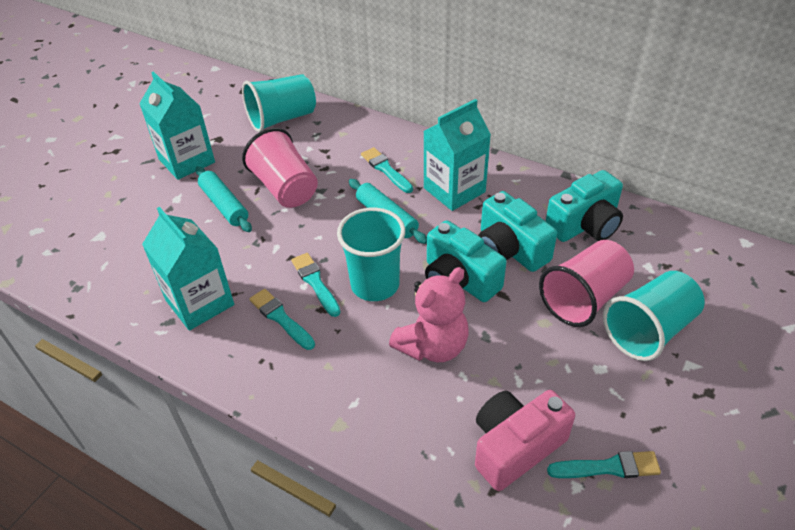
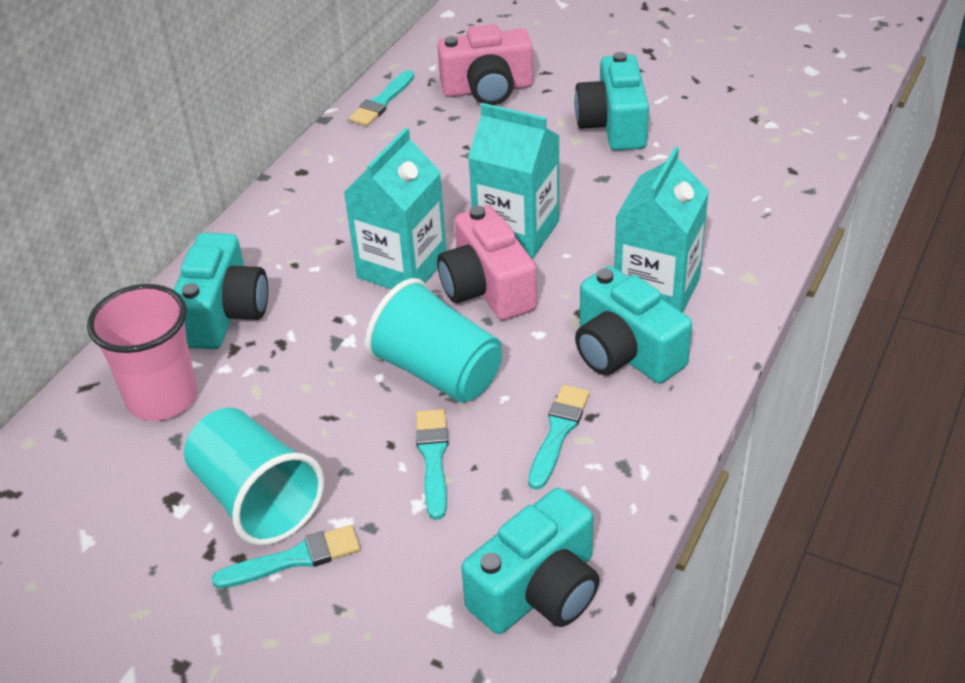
pink camera: [475,390,575,491] = 1 -> [437,24,533,105] [437,205,537,320] = 2
pink cup: [242,128,318,208] [539,240,634,327] = 2 -> [87,284,197,421] = 1
pink teddy bear: [389,267,469,362] = 1 -> none = 0
turquoise camera: [425,220,506,302] [478,191,557,272] [546,170,623,242] = 3 -> [174,233,268,349] [461,488,600,634] [574,52,649,151] [575,266,692,383] = 4
turquoise cup: [242,74,316,132] [337,208,405,301] [603,271,705,361] = 3 -> [184,408,324,546] [365,278,502,403] = 2
turquoise rolling pin: [196,166,252,232] [349,179,427,244] = 2 -> none = 0

